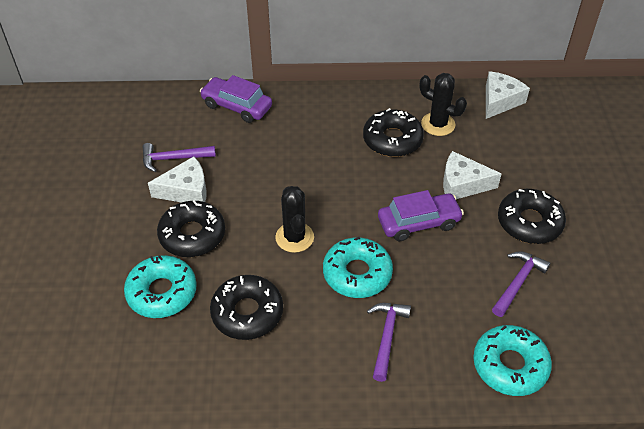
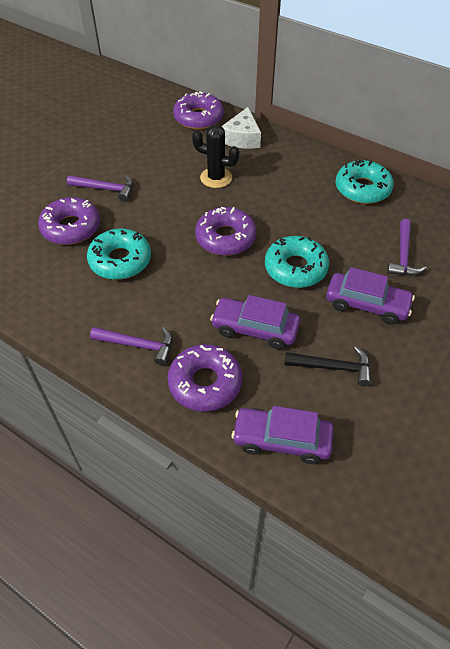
black cactus: [275,186,314,253] [420,73,467,136] = 2 -> [192,125,239,188] = 1
black donut: [157,200,225,257] [210,275,283,340] [363,108,424,157] [498,189,566,244] = 4 -> none = 0
black hammer: none = 0 -> [284,347,371,386] = 1
purple car: [200,75,272,123] [378,190,464,241] = 2 -> [210,295,300,349] [232,406,334,464] [326,267,415,325] = 3
purple donut: none = 0 -> [38,197,100,245] [168,344,242,412] [173,92,224,129] [195,207,257,256] = 4
white cheese: [148,156,207,203] [443,151,502,199] [486,71,530,119] = 3 -> [222,107,261,149] = 1

